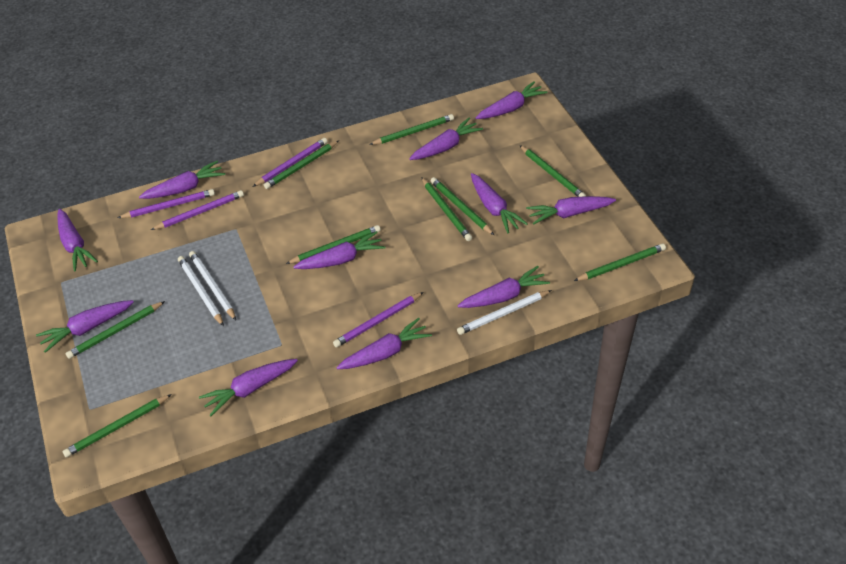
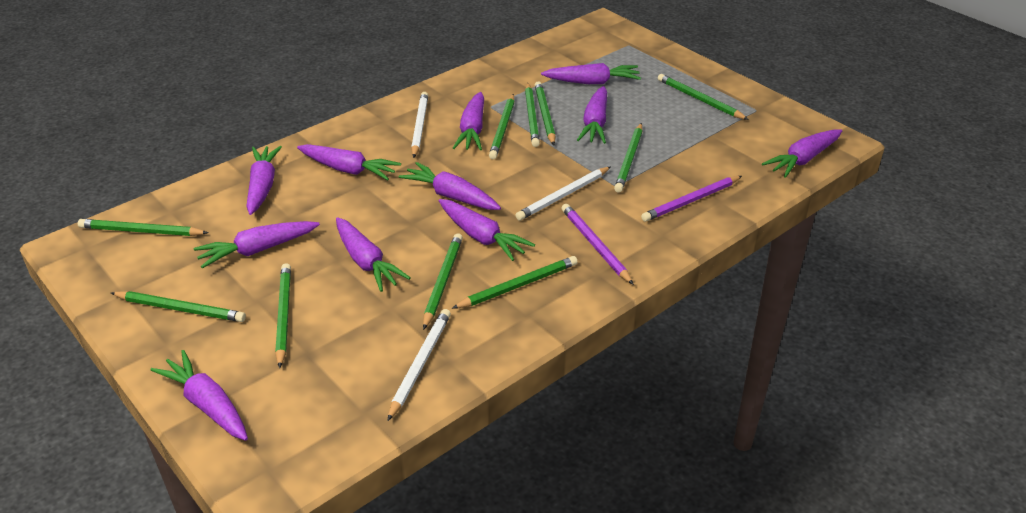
green pencil: [63,394,172,457] [66,301,165,359] [264,141,339,189] [286,225,381,264] [369,114,454,145] [421,177,472,241] [430,177,494,235] [519,145,586,197] [574,244,666,281] = 9 -> [78,219,208,236] [111,291,246,322] [275,263,291,368] [423,233,463,330] [452,256,578,309] [489,94,514,159] [525,83,540,147] [535,81,556,145] [614,123,642,192] [658,74,749,120] = 10
purple pencil: [118,189,215,218] [151,190,244,230] [253,138,328,187] [333,292,424,348] = 4 -> [562,204,634,285] [641,176,742,222] = 2

